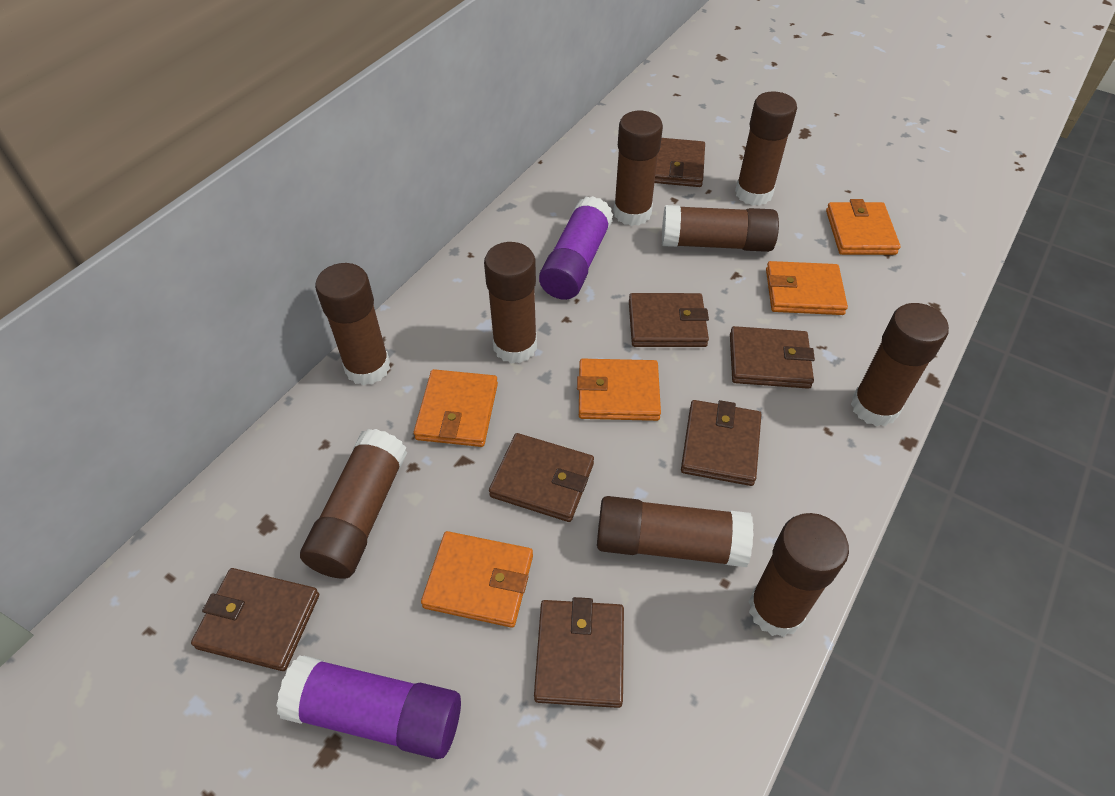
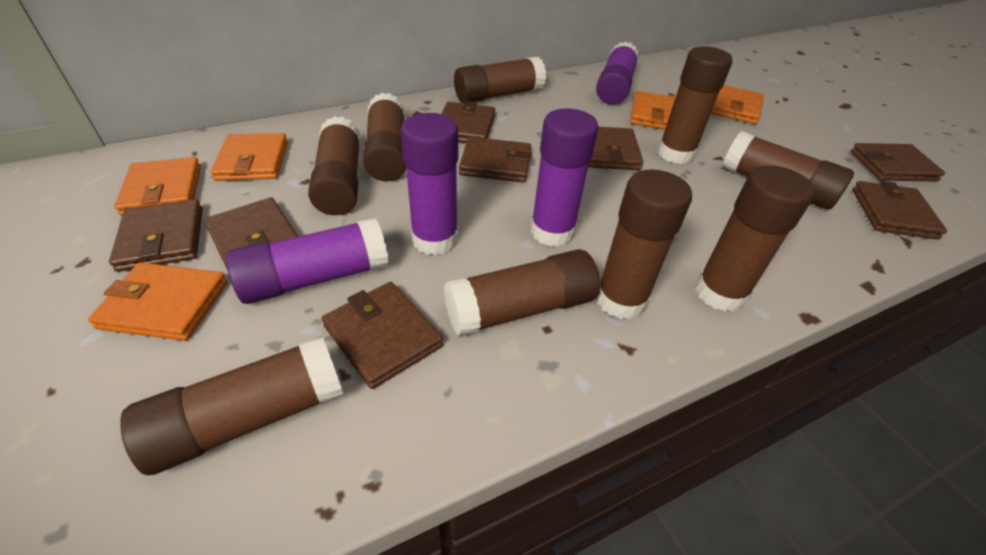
brown wallet: [191,568,319,671] [489,433,594,522] [534,597,624,708] [629,293,709,347] [655,138,705,187] [681,400,761,486] [730,326,815,389] = 7 -> [109,199,203,272] [204,197,298,270] [322,282,443,389] [441,101,495,143] [459,137,532,183] [588,127,643,170] [851,143,945,181] [852,181,947,240] = 8
purple glue stick: [276,655,461,759] [539,196,613,300] = 2 -> [226,218,389,304] [400,113,458,256] [531,108,599,247] [596,42,639,104] = 4

